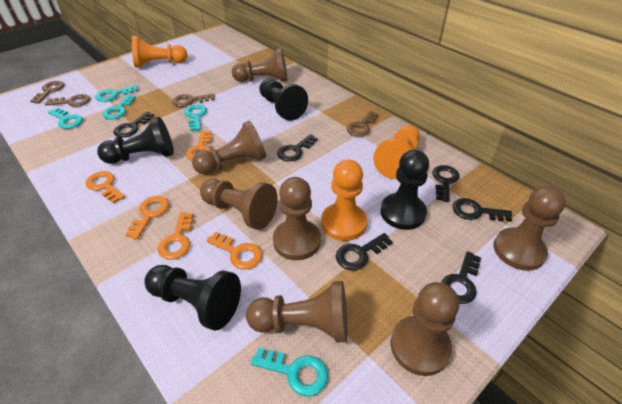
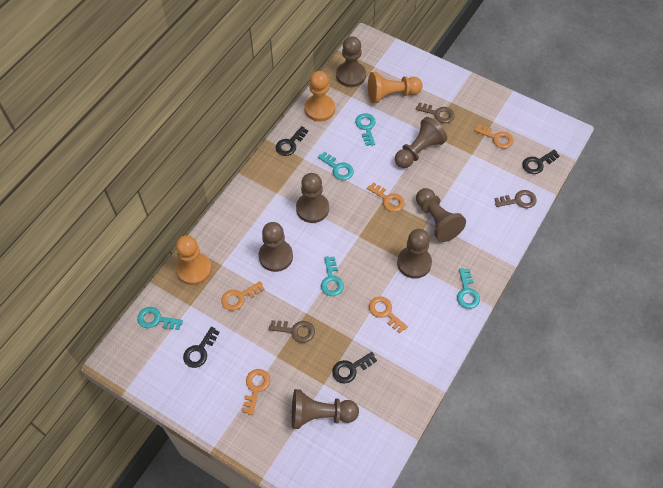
black key: [114,111,154,138] [277,134,318,162] [336,233,393,270] [432,165,460,202] [441,251,481,304] [452,198,512,222] = 6 -> [183,327,220,368] [276,126,308,156] [332,352,377,383] [522,150,560,174] = 4
black pawn: [97,117,174,164] [144,265,241,331] [259,79,308,121] [381,150,429,230] = 4 -> none = 0
brown key: [30,81,65,103] [45,94,90,107] [172,93,215,107] [347,111,379,137] = 4 -> [269,320,315,343] [415,103,455,123] [495,190,537,208] = 3

